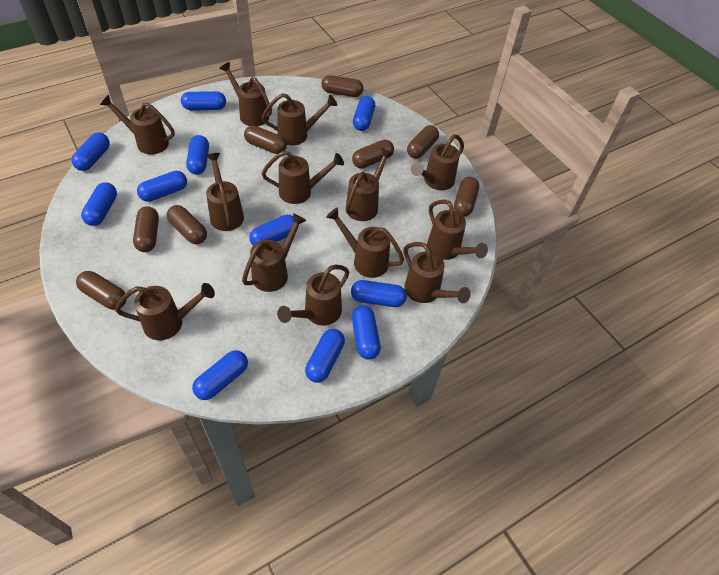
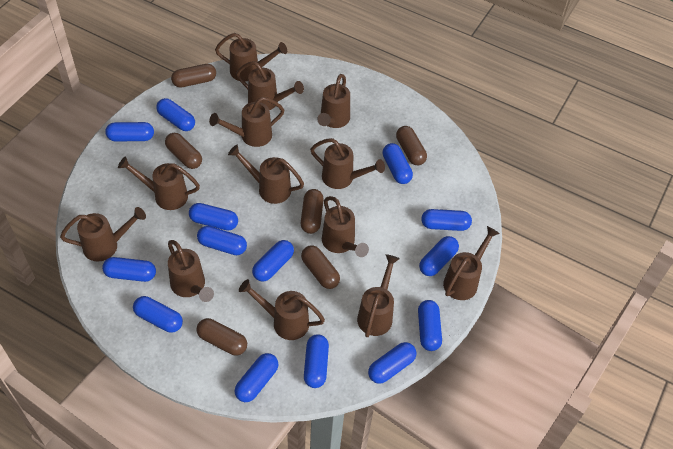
blue capsule: [71,133,110,171] [81,182,117,226] [137,171,187,202] [181,91,226,110] [186,135,209,175] [192,350,248,400] [249,215,298,245] [305,329,345,383] [351,280,407,307] [352,306,381,360] [353,96,375,131] = 11 -> [102,257,156,282] [105,122,154,142] [133,296,183,333] [156,98,195,131] [189,203,238,231] [197,226,247,255] [235,353,279,402] [252,240,294,282] [304,335,329,388] [368,342,416,384] [383,143,413,184] [418,300,442,351] [419,236,459,276] [421,209,472,231] = 14
brown capsule: [76,271,126,310] [133,206,159,252] [167,205,207,244] [244,125,287,154] [321,75,363,97] [352,140,394,168] [407,125,439,159] [454,177,479,217] = 8 -> [165,133,202,169] [171,64,216,87] [196,318,247,355] [301,189,324,234] [301,245,340,289] [396,126,427,165] = 6

